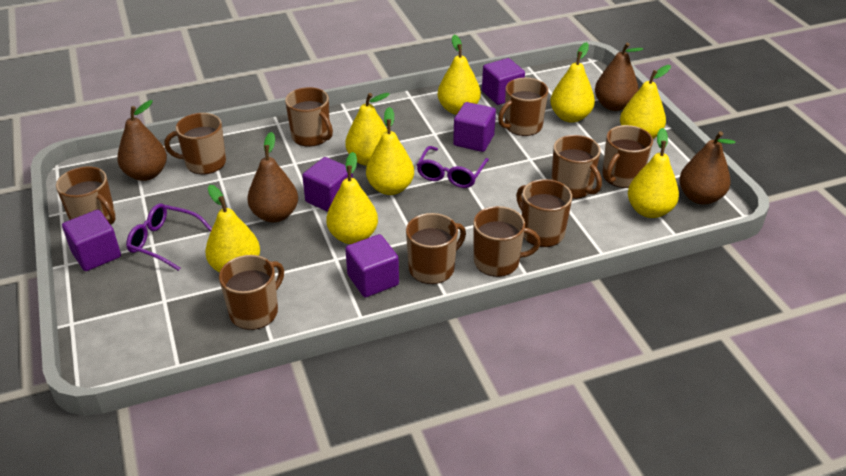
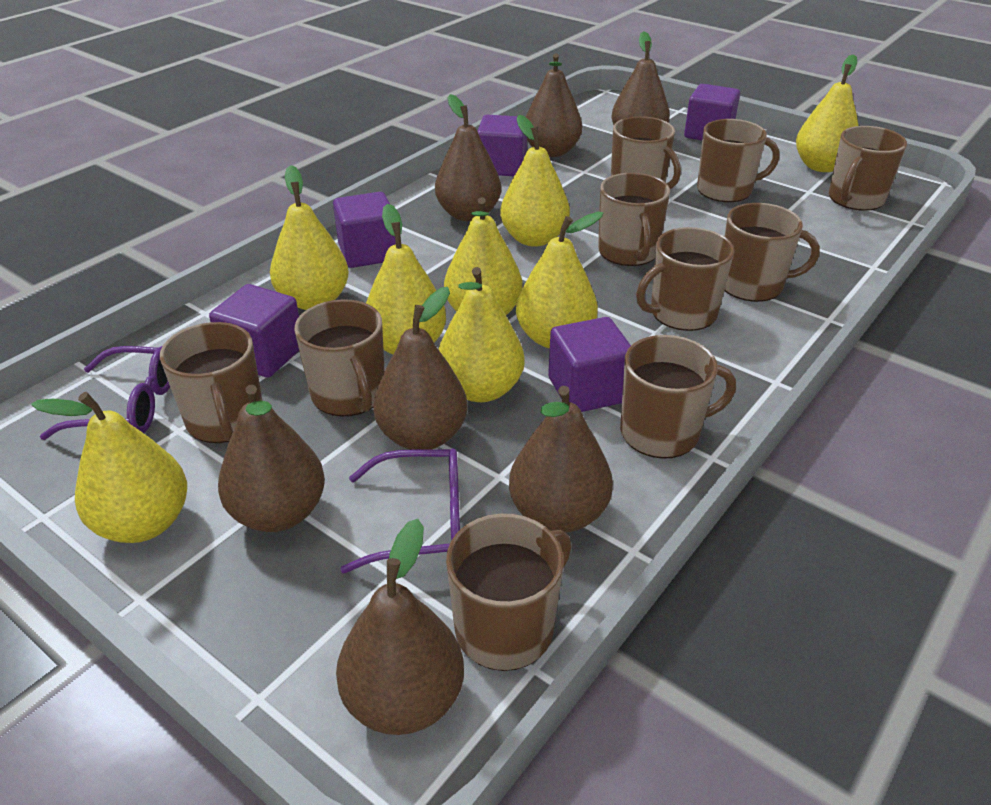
brown pear: [117,100,167,181] [247,132,298,222] [595,42,643,111] [679,131,735,204] = 4 -> [218,385,325,532] [336,519,464,735] [373,287,468,450] [435,94,501,221] [509,386,613,533] [526,53,582,157] [611,31,670,125] = 7

